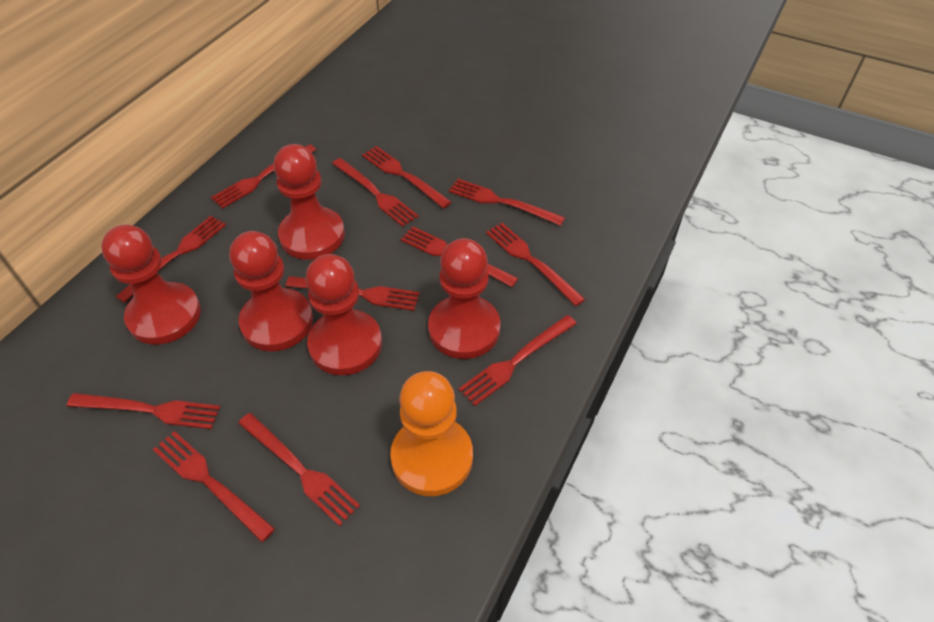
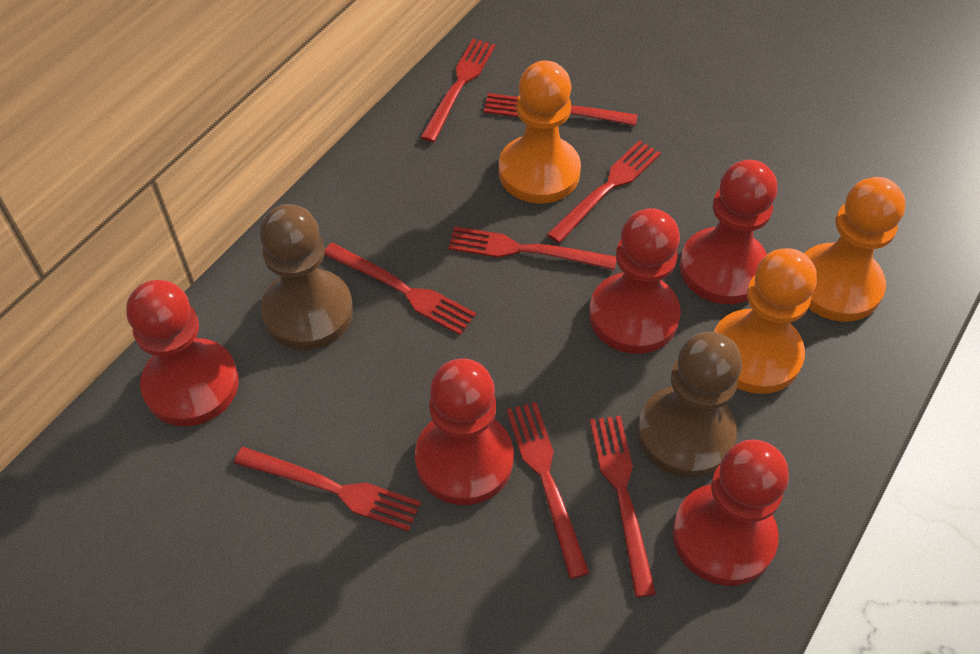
brown pawn: none = 0 -> [260,204,353,350] [638,332,742,478] = 2
orange pawn: [390,371,473,496] = 1 -> [499,60,581,204] [714,248,817,394] [804,177,905,322] = 3
red fork: [67,393,220,429] [116,216,226,303] [153,431,275,542] [211,144,316,209] [238,413,360,526] [286,276,420,311] [332,158,418,227] [362,146,452,208] [401,226,519,287] [449,179,565,226] [459,315,577,406] [486,223,585,306] = 12 -> [234,447,421,532] [324,243,476,335] [420,39,495,142] [448,226,616,270] [484,93,637,126] [507,402,590,579] [547,140,661,243] [590,416,656,597] = 8

